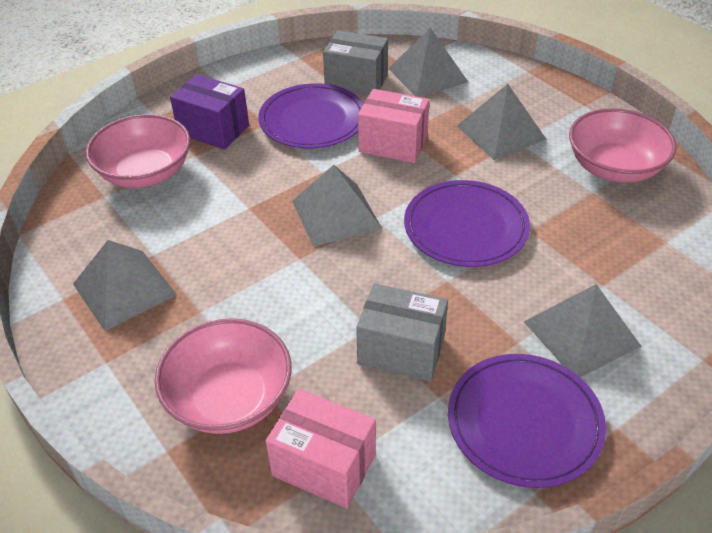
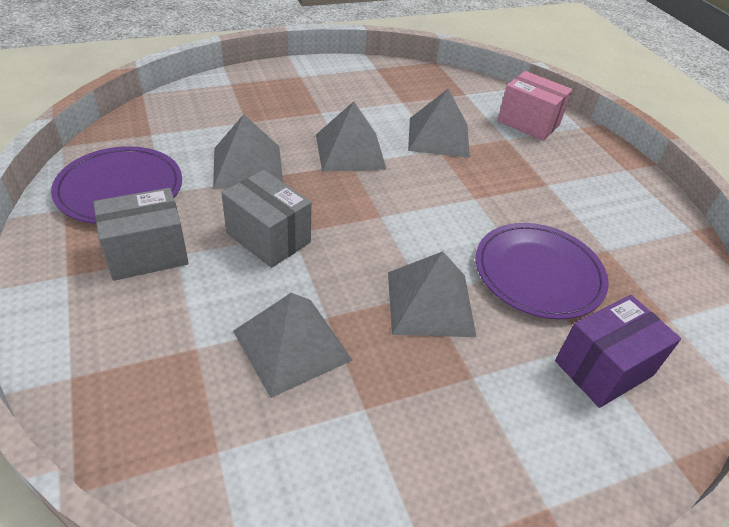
pink bowl: [85,114,190,188] [154,318,291,434] [569,108,677,183] = 3 -> none = 0
pink box: [266,389,376,509] [358,89,430,163] = 2 -> [497,71,573,141] = 1
purple plate: [258,83,364,148] [404,180,530,267] [448,354,606,488] = 3 -> [51,146,182,224] [475,223,609,319] = 2

